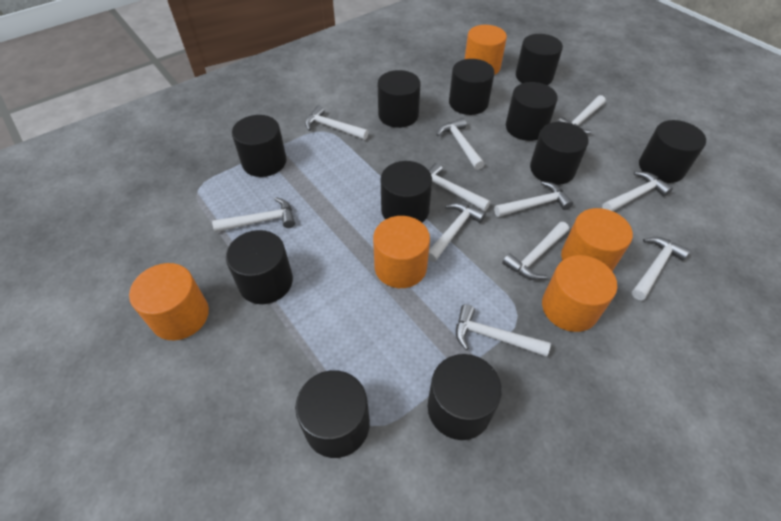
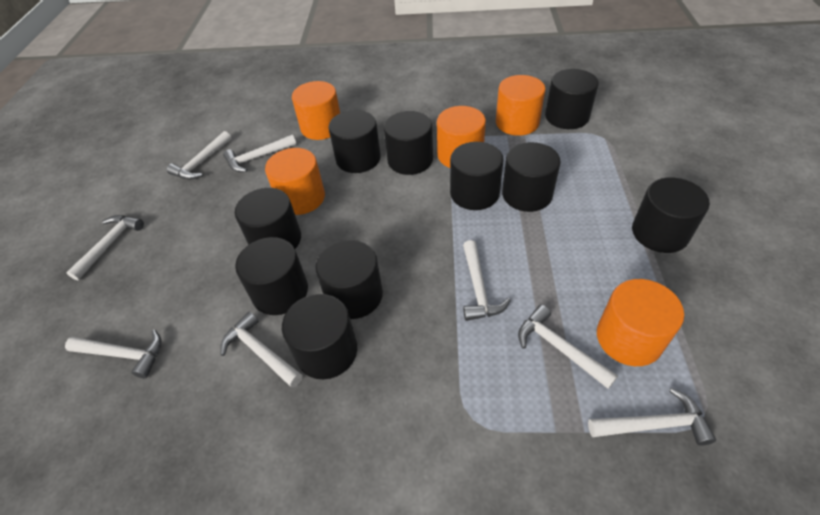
black cylinder: [226,230,293,304] [232,115,286,177] [295,370,370,458] [378,70,421,128] [381,161,432,223] [428,354,502,440] [449,59,495,115] [506,82,558,141] [516,34,563,85] [530,122,588,185] [639,120,706,183] = 11 -> [235,188,301,249] [235,237,308,315] [282,294,357,379] [315,240,383,319] [328,110,381,173] [384,111,433,175] [450,142,504,210] [502,142,561,212] [545,69,598,129] [632,177,710,253] = 10
white hammer: [212,197,295,233] [305,105,369,140] [428,202,486,262] [429,163,490,211] [436,118,484,170] [456,304,551,357] [494,181,573,217] [502,222,569,280] [557,95,606,134] [602,172,673,211] [632,237,691,300] = 11 -> [65,330,162,379] [66,215,144,280] [167,131,231,180] [220,311,303,388] [223,135,296,172] [463,240,511,321] [518,305,618,389] [588,388,716,446] = 8

